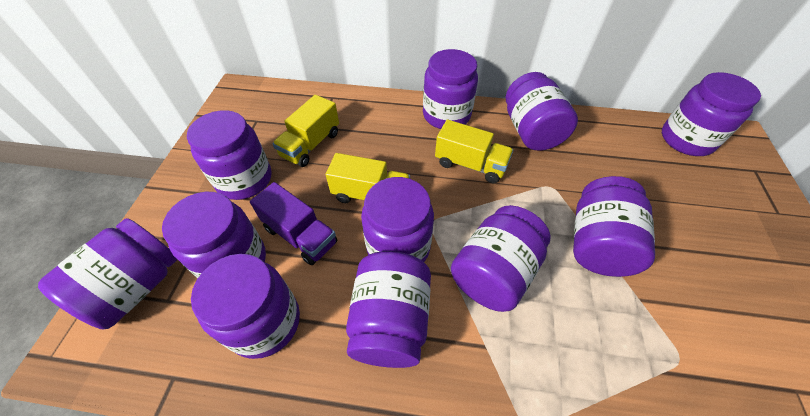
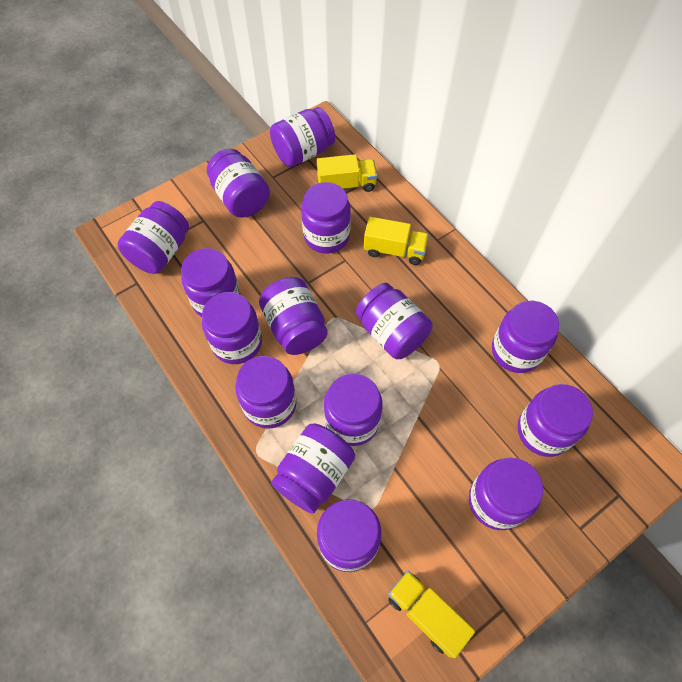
purple jar: [38,218,177,330] [162,192,266,278] [187,110,272,200] [191,254,300,359] [346,251,431,368] [361,177,434,262] [423,49,478,129] [451,205,551,312] [506,72,578,150] [573,176,655,277] [662,72,761,156] = 11 -> [117,201,189,274] [181,248,241,317] [202,292,262,364] [207,149,270,217] [235,356,297,429] [259,277,328,355] [270,107,335,167] [271,423,355,514] [301,182,351,253] [317,500,382,572] [324,373,383,446] [356,283,433,359] [469,458,543,530] [492,301,559,373] [518,384,593,457] = 15
purple truck: [250,182,337,265] = 1 -> none = 0

